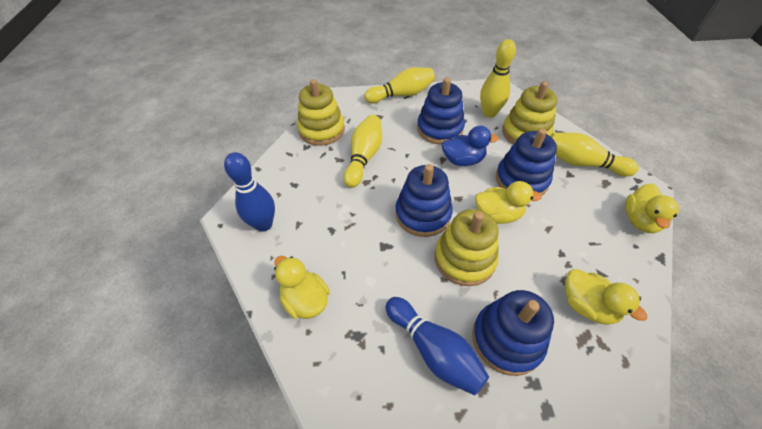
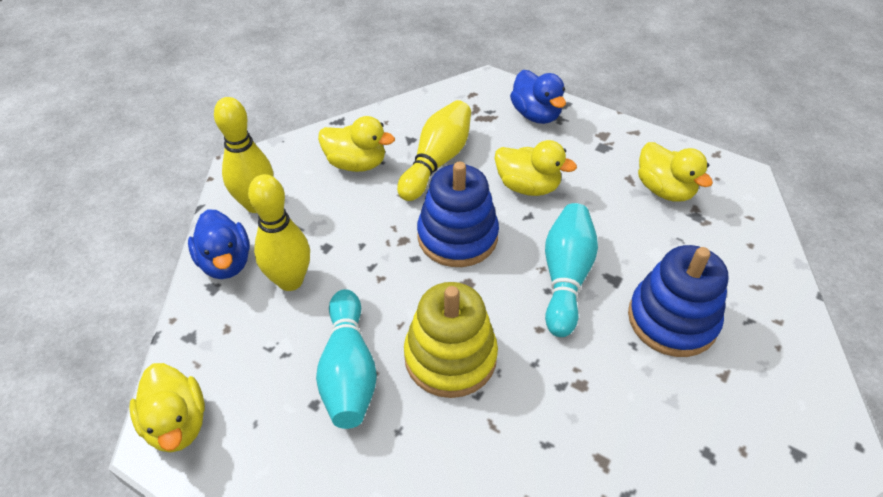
blue bowling pin: [224,152,275,232] [385,297,489,395] = 2 -> none = 0
blue duck: [442,126,499,166] = 1 -> [188,209,250,279] [510,70,566,124] = 2
blue stacking toy: [395,164,453,237] [417,78,465,145] [472,290,554,376] [496,128,557,196] = 4 -> [417,162,499,267] [628,245,729,357] = 2
turquoise bowling pin: none = 0 -> [316,289,377,429] [545,203,598,337] = 2
yellow bowling pin: [343,115,382,188] [364,67,435,103] [480,39,516,118] [550,132,639,177] = 4 -> [214,97,274,213] [248,174,310,291] [397,100,471,201] = 3
yellow stacking toy: [297,79,345,146] [434,209,499,286] [502,81,557,144] = 3 -> [404,282,498,398] = 1

